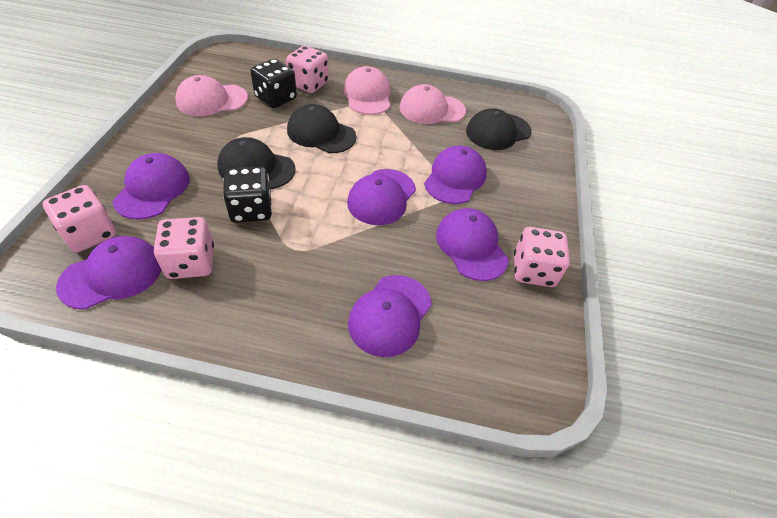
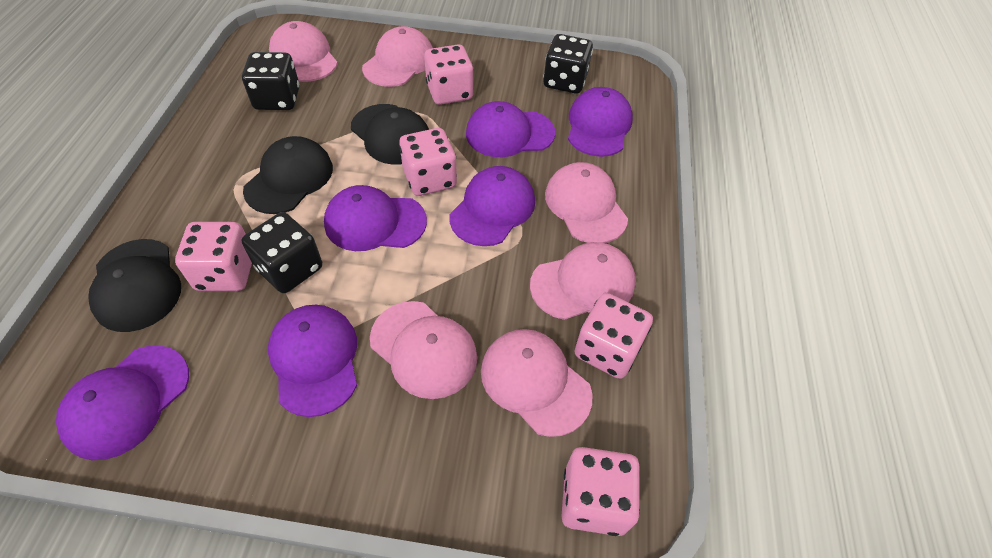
black dice: [223,166,272,223] [251,59,297,108] = 2 -> [242,52,299,110] [242,212,322,293] [543,34,593,94] = 3
pink cap: [175,75,248,116] [343,66,391,115] [400,84,466,124] = 3 -> [269,21,338,82] [362,26,433,87] [370,301,477,399] [481,329,593,437] [530,242,636,320] [545,162,628,243] = 6
pink dice: [43,185,116,252] [154,217,214,279] [286,46,329,93] [514,227,570,287] = 4 -> [175,222,252,291] [399,128,457,196] [424,44,474,105] [561,447,640,536] [574,293,653,379] = 5

